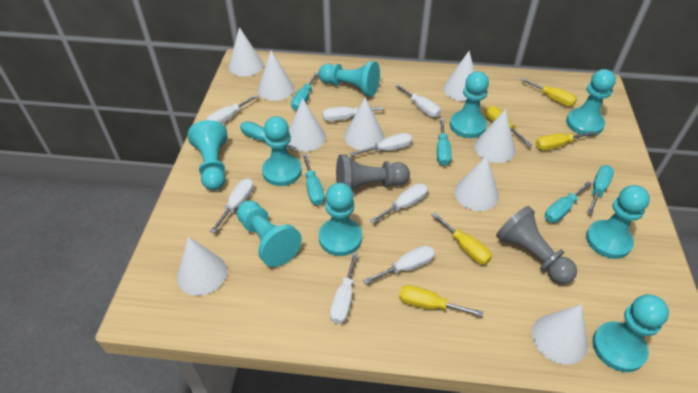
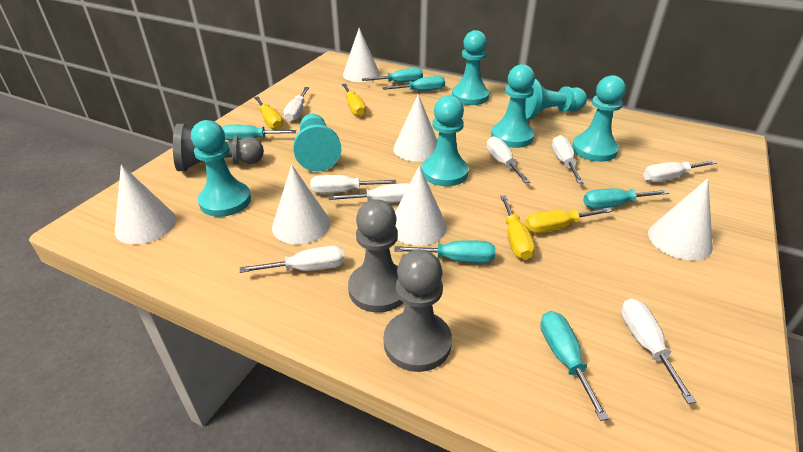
grey pawn: [336,154,410,191] [496,206,577,284] = 2 -> [173,124,264,171] [348,199,403,313] [384,249,452,372] = 3
turquoise pawn: [188,120,228,190] [237,200,302,267] [262,116,302,186] [318,61,380,97] [319,183,362,256] [450,71,489,138] [566,69,616,136] [586,185,650,259] [593,294,669,372] = 9 -> [191,120,251,217] [293,114,341,171] [422,95,469,186] [452,30,489,105] [491,64,535,148] [525,79,587,119] [572,75,626,162] = 7
white cone: [177,237,227,296] [228,27,264,76] [258,51,294,101] [288,98,326,152] [344,97,384,150] [443,51,475,101] [454,155,499,211] [474,109,515,163] [532,304,588,365] = 9 -> [115,164,176,244] [272,165,330,244] [343,28,380,82] [393,94,438,162] [395,166,447,246] [648,178,713,260] = 6
yellow screwdriver: [399,285,483,317] [431,212,492,265] [485,106,532,146] [520,78,577,106] [536,131,596,150] = 5 -> [254,96,283,130] [342,83,366,116] [500,195,535,260] [525,208,612,233] = 4

